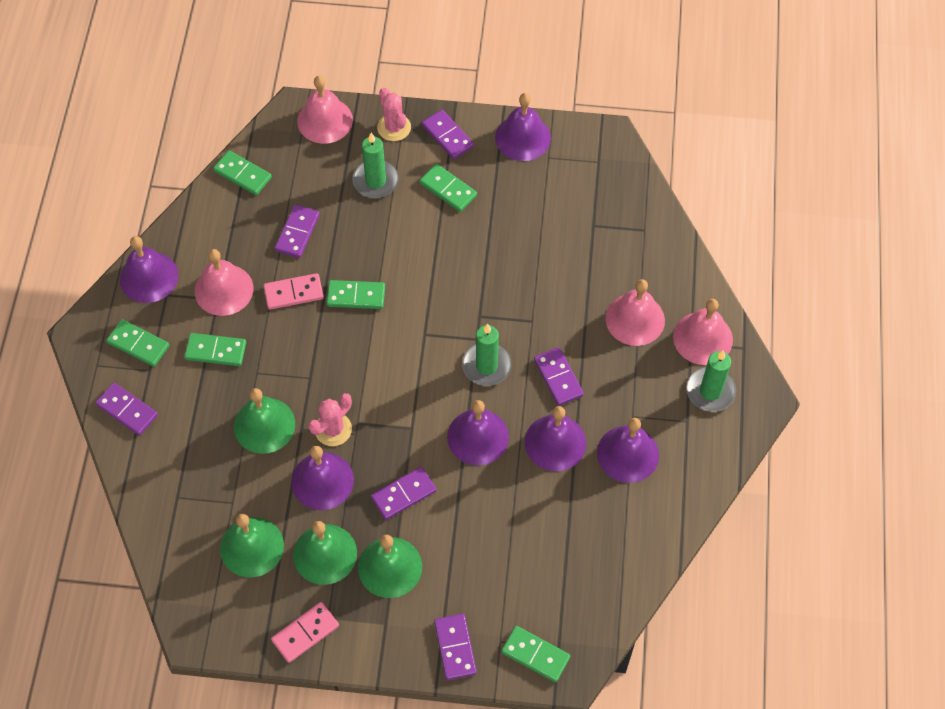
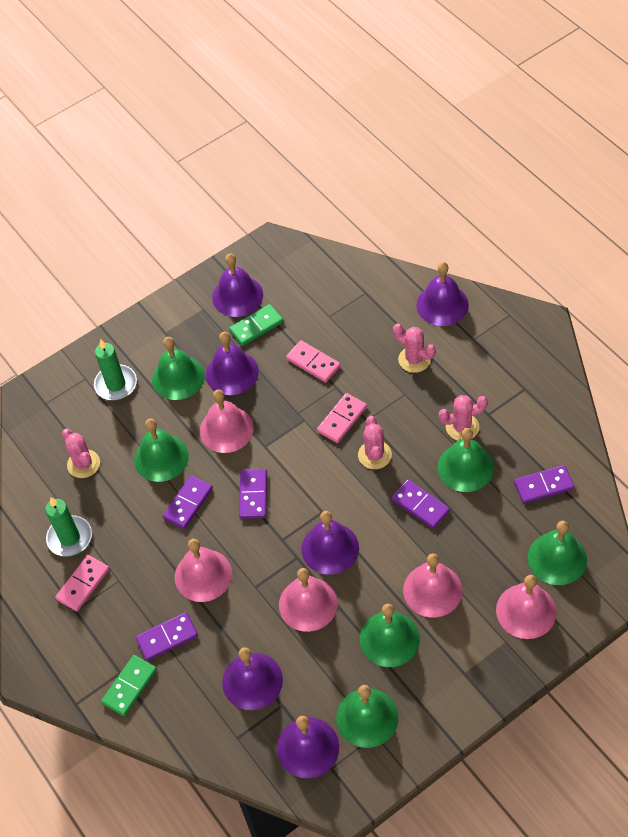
green bell: [220,514,284,577] [234,388,295,454] [293,521,357,585] [358,535,422,598] = 4 -> [134,419,189,482] [152,337,205,400] [336,685,398,748] [360,604,420,667] [438,428,494,492] [528,521,587,585] = 6
green candle: [353,133,399,198] [462,324,512,386] [686,350,736,412] = 3 -> [45,497,92,557] [94,339,137,400] = 2
green domino: [106,319,169,367] [184,333,246,366] [213,150,272,195] [327,280,385,309] [420,164,477,212] [501,626,570,682] = 6 -> [101,655,157,716] [229,304,283,346] = 2
pink bell: [195,249,253,316] [297,76,353,144] [606,279,665,346] [673,299,733,365] = 4 -> [175,539,232,602] [200,389,254,453] [279,568,338,632] [403,553,462,617] [496,575,557,639] = 5
pink cactus: [308,393,352,446] [377,88,411,141] = 2 -> [62,429,100,478] [358,416,392,469] [393,323,436,373] [439,395,488,441] = 4
pink domino: [263,273,324,310] [271,602,339,663] = 2 -> [55,555,110,611] [286,340,340,383] [317,393,367,443] = 3
purple domino: [95,383,158,435] [275,205,320,258] [371,467,436,520] [422,110,474,159] [434,614,477,680] [534,347,584,406] = 6 -> [136,612,198,661] [162,475,213,529] [239,469,267,519] [392,479,450,529] [514,465,574,504] = 5

